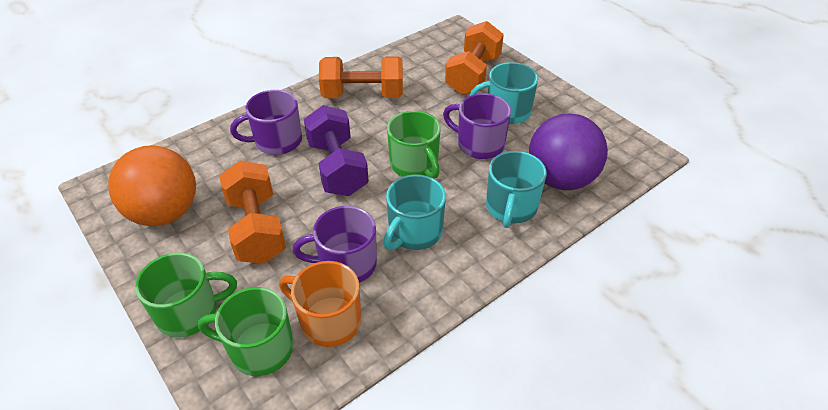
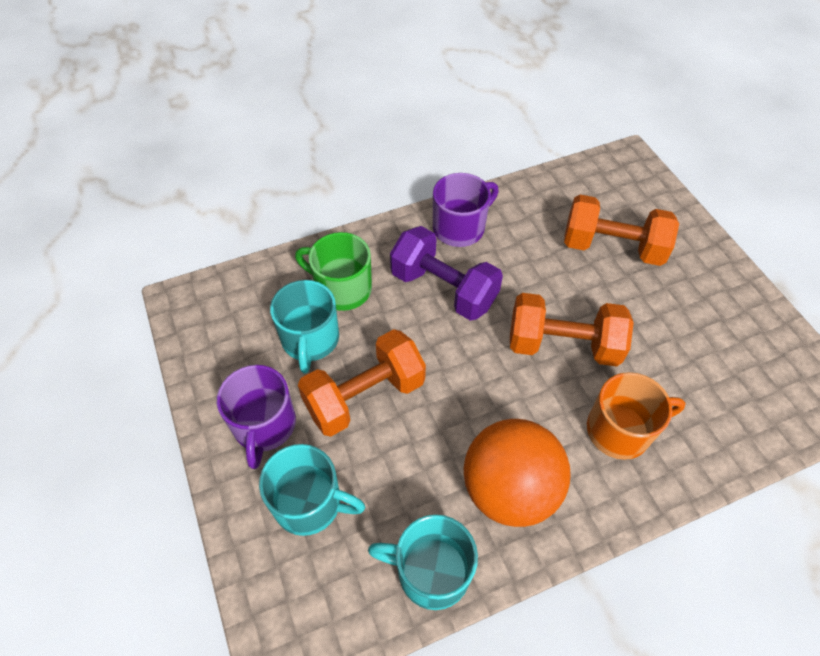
green mug: [135,253,237,338] [198,287,294,376] [387,111,441,179] = 3 -> [295,232,372,311] = 1
purple ball: [529,113,608,190] = 1 -> none = 0
purple mug: [230,90,302,155] [292,206,377,283] [443,93,511,159] = 3 -> [217,365,296,469] [433,173,499,247] = 2

